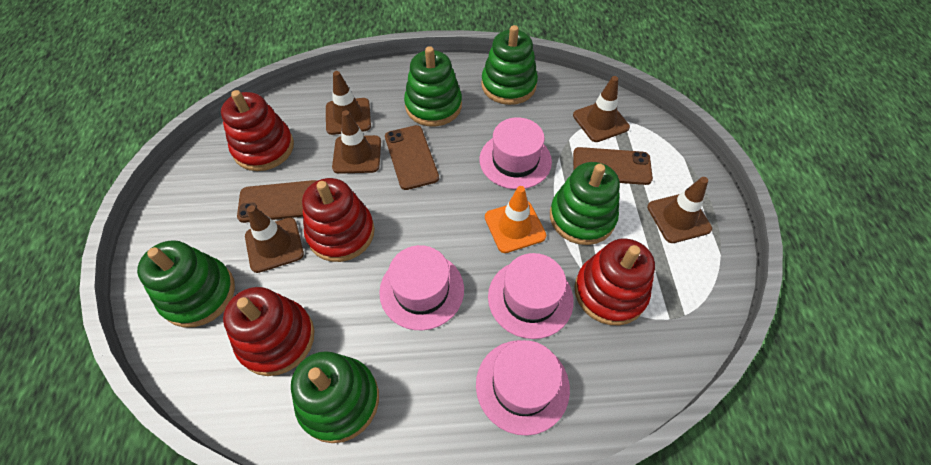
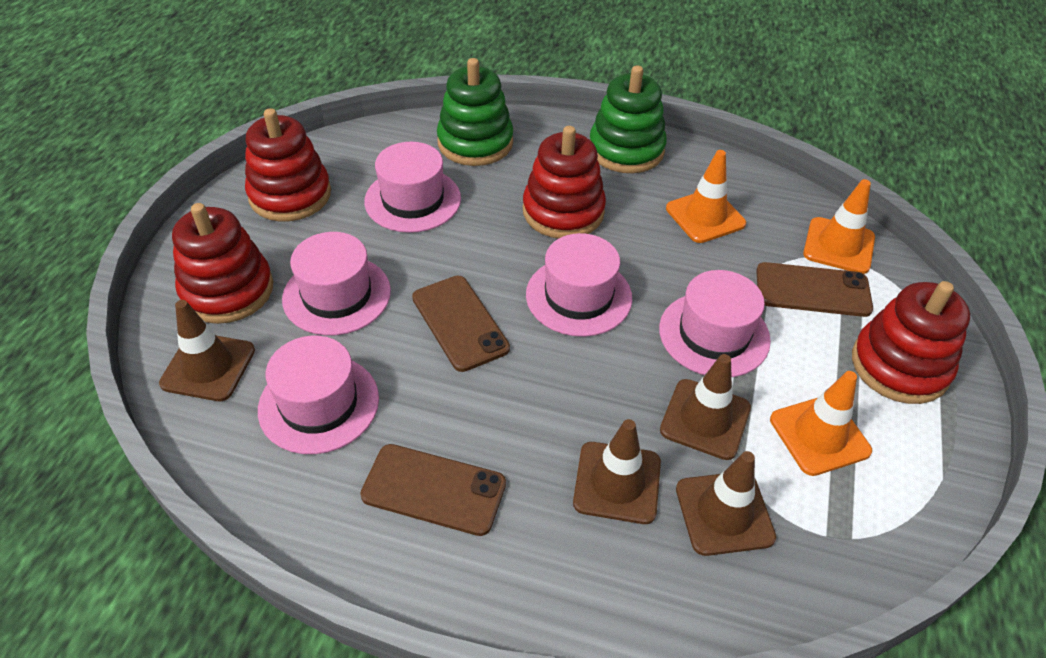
brown traffic cone: [245,205,304,273] [326,71,371,135] [332,110,381,174] [573,76,630,142] [647,177,712,243] = 5 -> [159,300,255,401] [573,419,661,524] [660,354,751,460] [676,451,776,556] = 4
green stacking toy: [137,240,235,327] [291,351,379,443] [404,46,462,127] [481,25,538,105] [550,162,620,245] = 5 -> [437,58,513,166] [590,66,667,173] = 2
orange traffic cone: [485,186,546,253] = 1 -> [666,150,746,243] [770,371,872,476] [803,179,875,274] = 3
pink hat: [379,245,464,330] [476,340,570,436] [480,117,552,189] [488,253,574,339] = 4 -> [258,336,379,454] [282,232,391,335] [364,142,461,233] [526,233,632,337] [659,270,771,377] = 5

